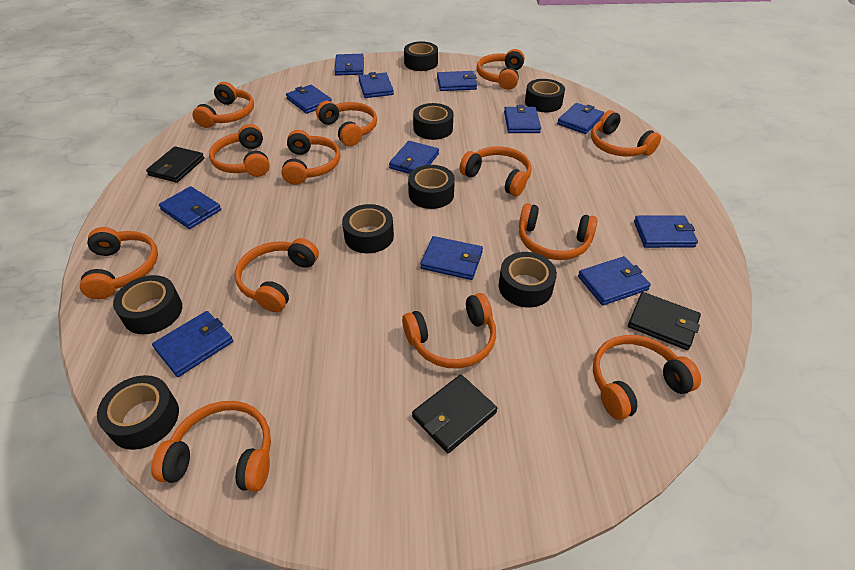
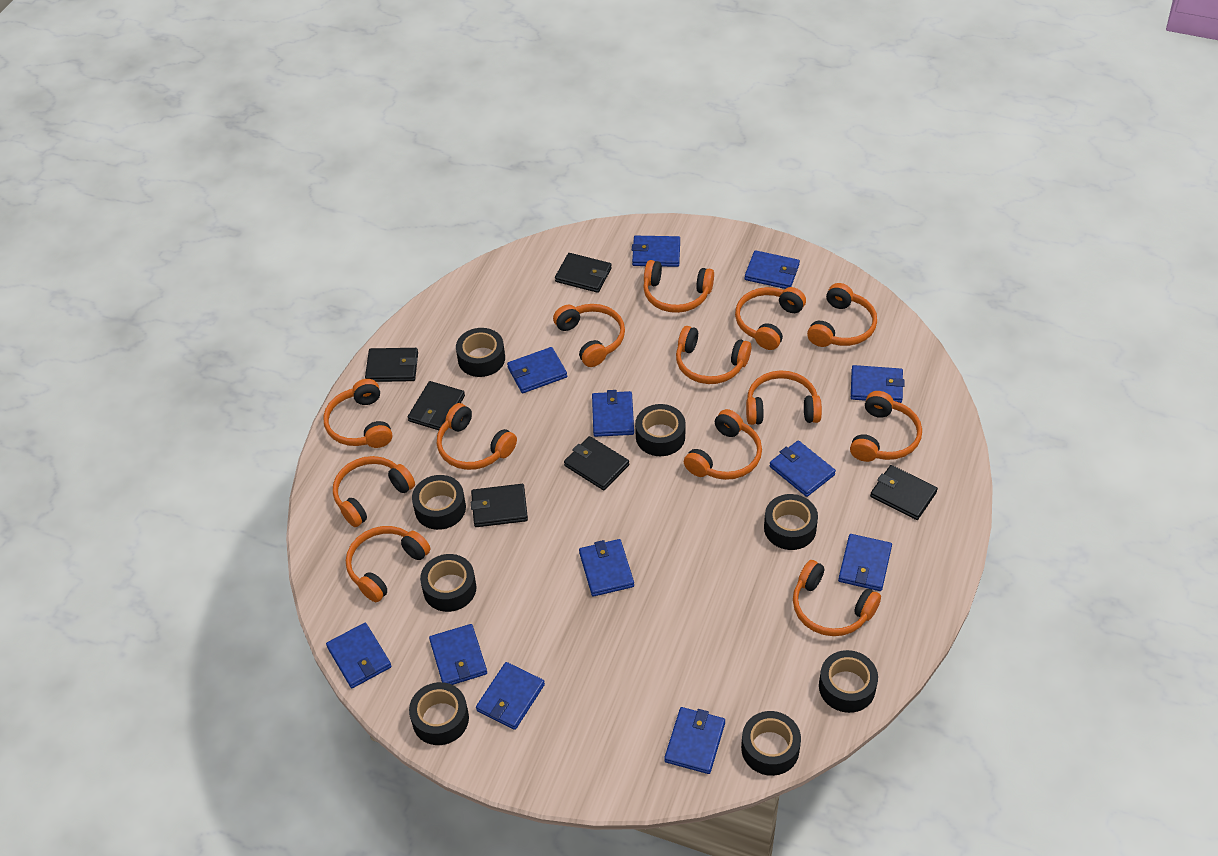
black wallet: [146,146,205,183] [412,374,497,453] [628,292,701,350] = 3 -> [365,348,418,382] [408,381,465,430] [471,484,528,527] [555,253,612,293] [564,436,629,490] [870,465,938,520] = 6

